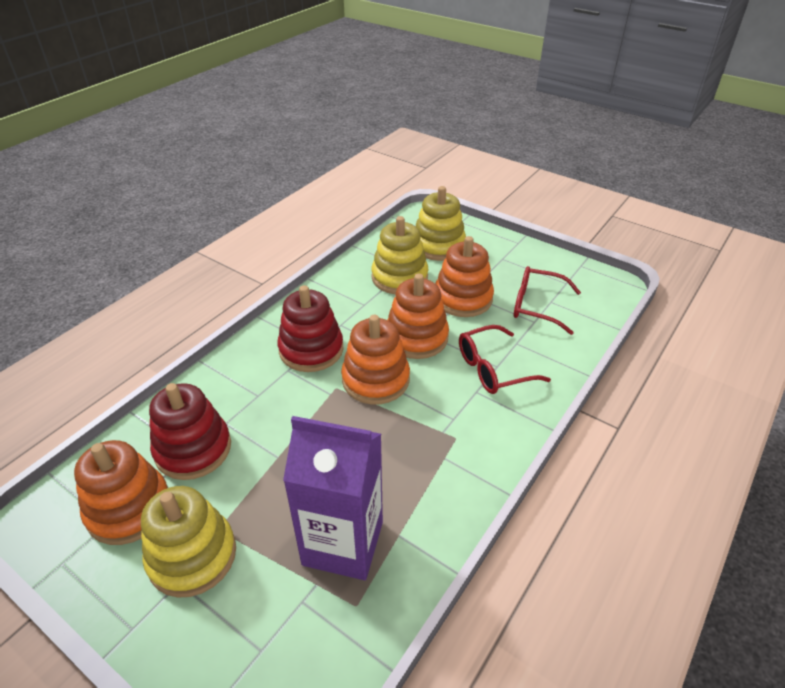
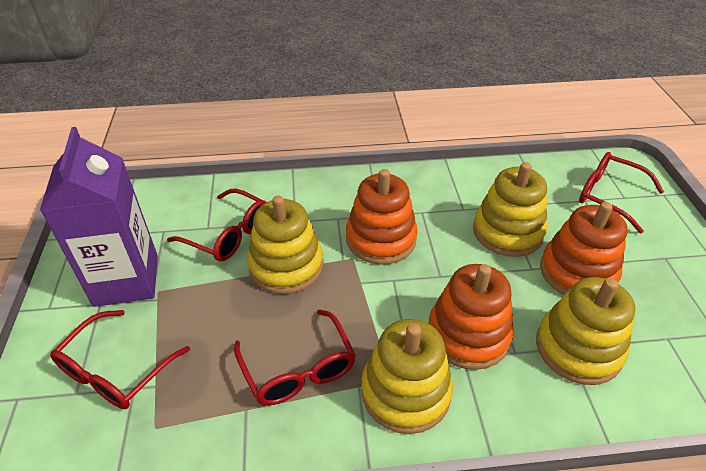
orange stacking toy: [74,440,168,545] [341,315,410,404] [387,274,449,359] [435,236,494,317] = 4 -> [346,169,418,265] [428,264,514,370] [540,202,627,295] = 3
red glasses: [459,325,551,394] [514,266,581,335] = 2 -> [50,310,190,409] [167,189,267,261] [234,309,356,405] [579,152,664,233] = 4
red stacking toy: [149,383,231,480] [277,285,343,372] = 2 -> none = 0
yellow stacking toy: [141,486,236,598] [371,216,429,294] [416,186,466,261] = 3 -> [248,196,323,294] [361,319,453,434] [473,162,547,257] [536,277,635,385] = 4

